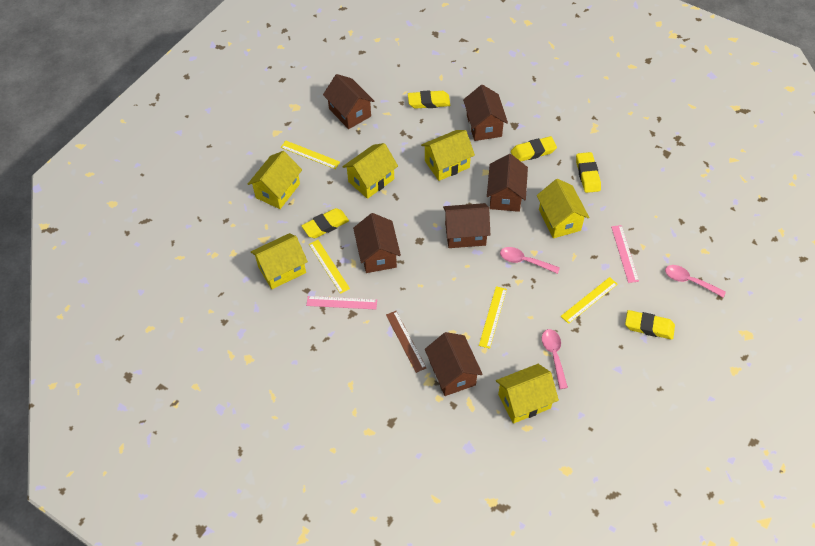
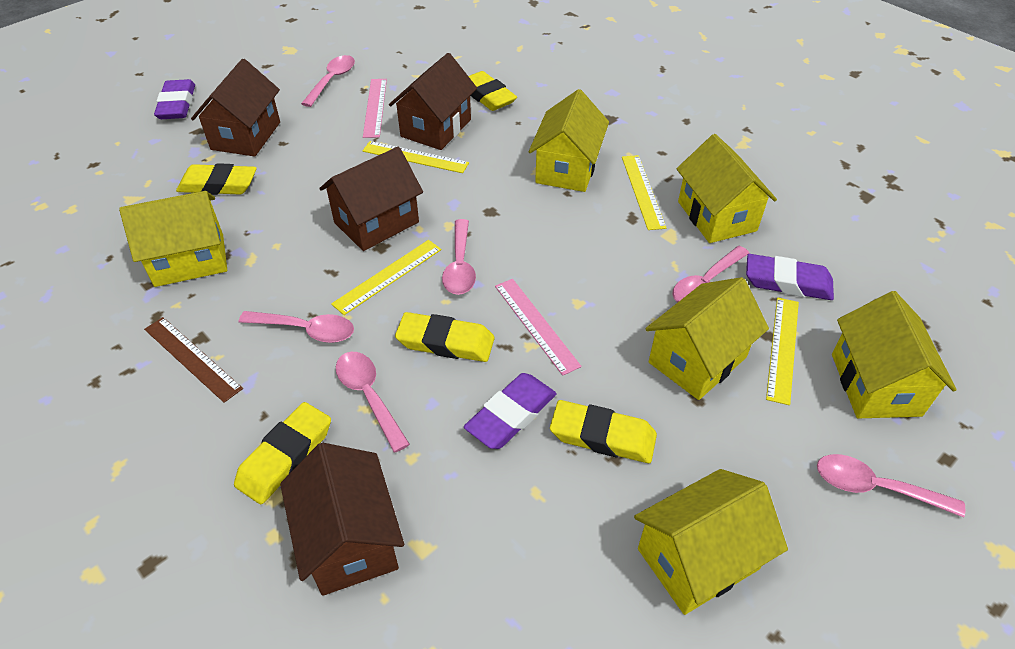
brown house: [323,74,375,129] [353,213,401,273] [425,332,483,396] [443,203,490,248] [463,85,508,141] [487,154,528,212] = 6 -> [191,58,280,157] [280,443,404,596] [319,146,423,251] [389,53,477,150] = 4
pink spoon: [500,247,560,274] [541,329,568,389] [665,265,726,297] = 3 -> [239,311,354,343] [301,55,355,107] [336,352,410,453] [442,219,476,295] [673,246,749,303] [817,454,965,518] = 6
purple eraser: none = 0 -> [154,79,195,119] [464,373,557,449] [746,254,834,300] = 3

